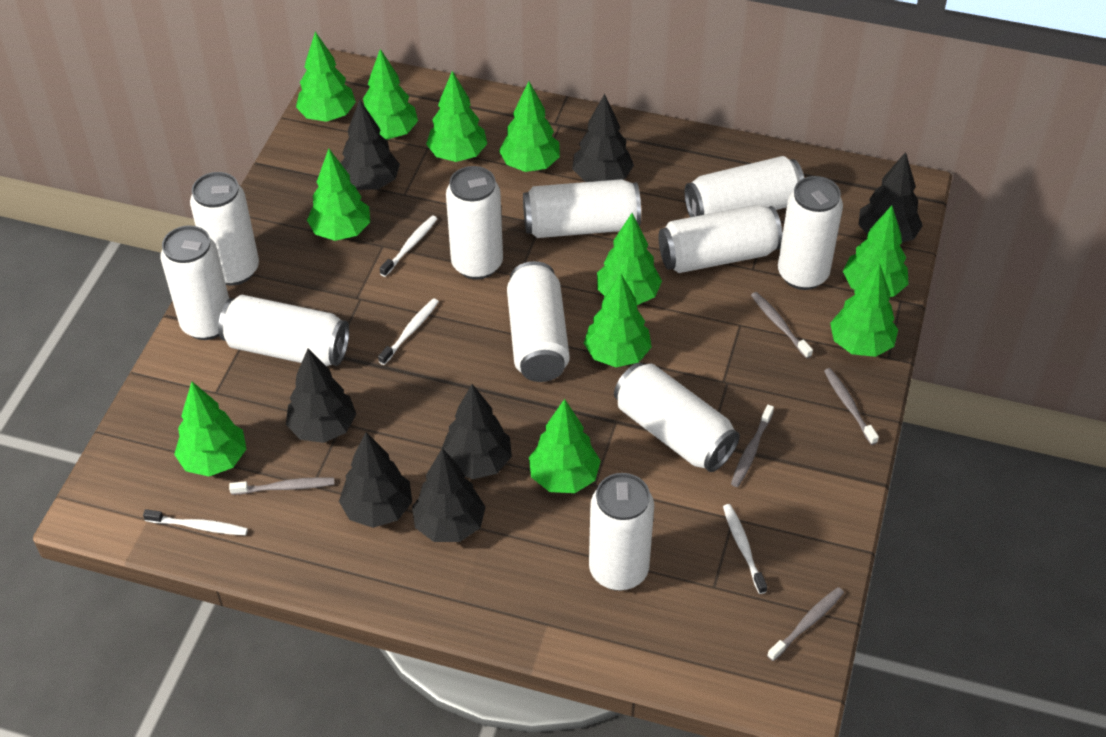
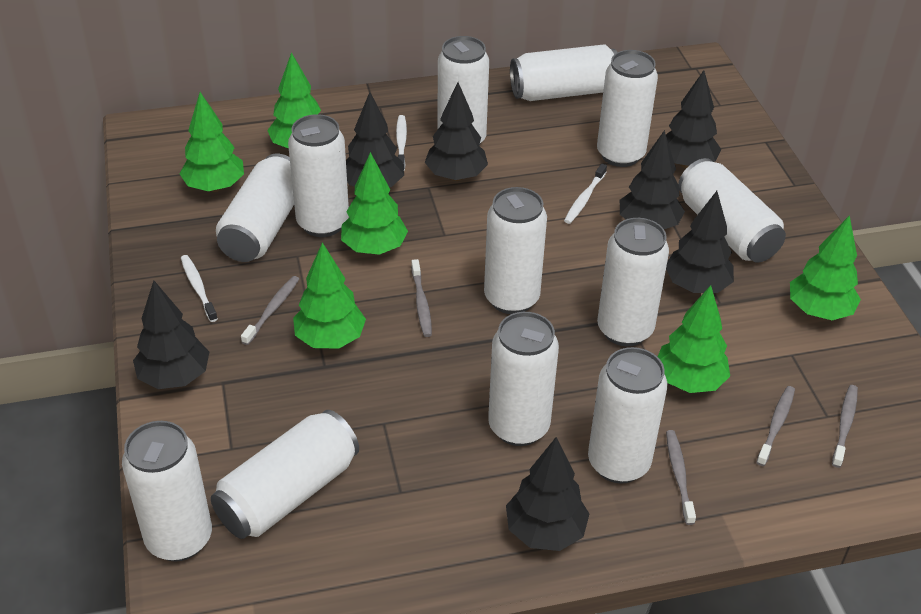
green tree: [174,382,246,476] [296,32,356,122] [307,148,370,241] [363,49,418,140] [426,71,487,162] [499,81,560,172] [529,399,601,493] [584,273,652,367] [597,213,662,305] [830,263,898,357] [843,206,909,297] = 11 -> [180,92,244,192] [267,52,321,149] [293,242,366,349] [341,152,408,255] [658,285,730,393] [790,215,861,320] = 6
white can: [160,225,229,340] [190,172,259,285] [218,295,349,366] [446,166,503,280] [507,261,570,382] [523,179,641,238] [589,473,654,591] [614,363,740,472] [658,205,783,273] [684,156,804,217] [778,176,843,290] = 11 -> [122,421,212,562] [211,410,359,539] [216,154,294,262] [288,114,349,237] [437,36,489,145] [484,187,547,314] [488,312,559,446] [510,44,618,101] [588,347,667,484] [597,50,658,167] [597,218,669,346] [678,158,786,263] = 12
white toothbrush: [143,509,248,535] [378,298,439,365] [379,216,437,277] [723,504,767,594] = 4 -> [181,255,218,322] [396,115,407,171] [564,164,607,224] = 3

